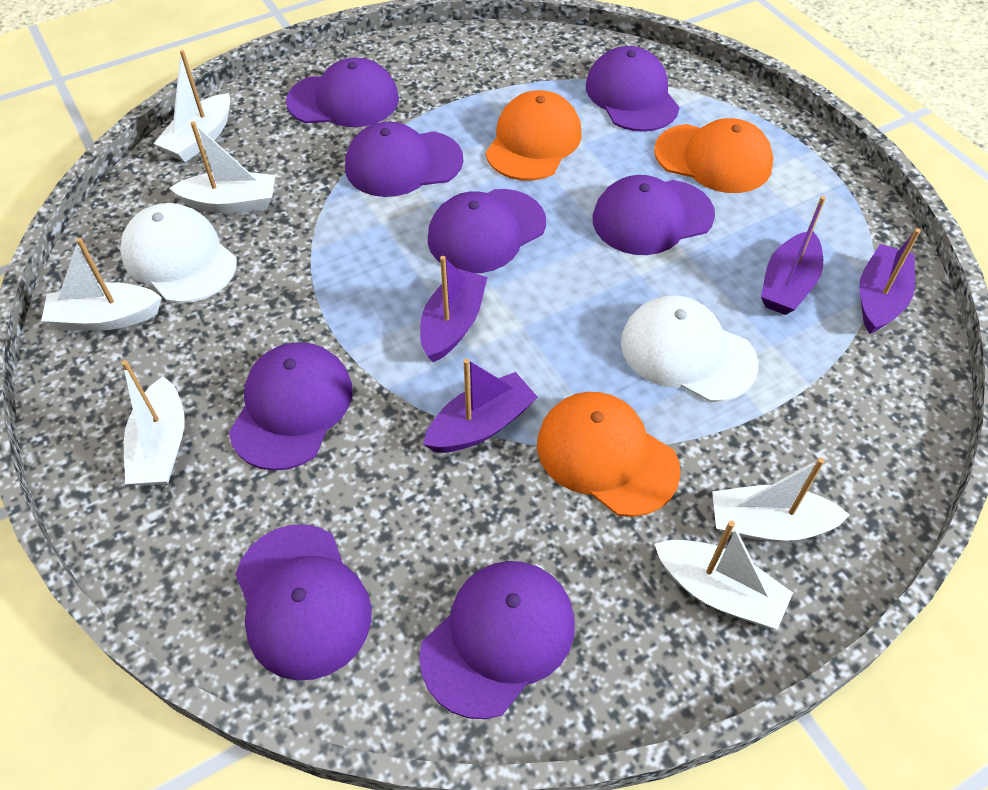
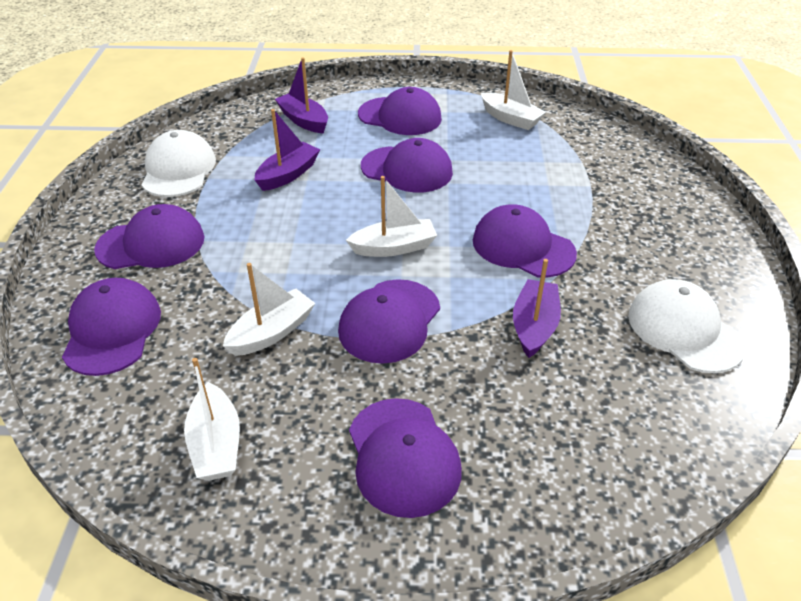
orange cap: [485,90,582,181] [537,392,681,517] [654,118,773,193] = 3 -> none = 0
purple boat: [420,256,488,362] [423,358,538,453] [761,196,826,315] [859,228,921,334] = 4 -> [255,109,320,191] [275,57,328,133] [513,259,561,358] = 3
purple cap: [229,342,352,471] [235,524,372,681] [286,58,399,127] [345,122,463,197] [419,561,575,719] [428,189,546,273] [586,46,680,132] [593,175,715,255] = 8 -> [62,278,161,376] [94,204,204,269] [338,279,440,364] [349,398,462,518] [358,87,442,135] [361,138,453,193] [473,204,577,277] = 7
white boat: [41,238,162,331] [122,360,185,486] [154,50,230,162] [169,121,276,213] [654,521,793,629] [712,458,850,542] = 6 -> [184,358,240,481] [223,263,315,356] [346,176,437,257] [481,50,546,130] = 4

